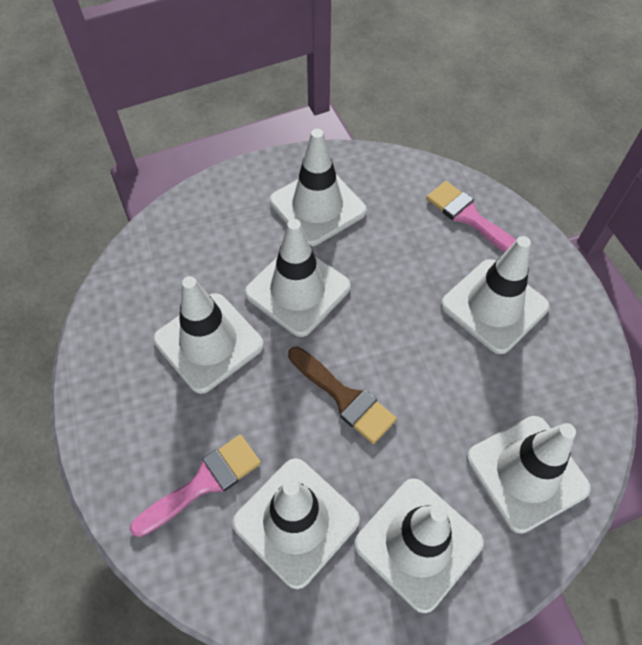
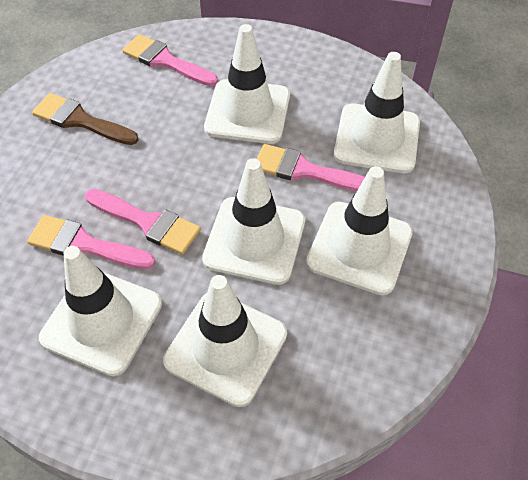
pink brush: [130,435,261,537] [426,181,516,252] = 2 -> [27,215,156,269] [85,189,201,255] [122,34,218,87] [257,144,365,192] = 4
white traffic cone: [153,276,264,394] [232,458,360,589] [245,219,350,337] [269,129,367,246] [354,478,484,613] [441,236,549,354] [467,416,591,534] = 7 -> [39,246,162,376] [163,275,287,407] [202,158,305,285] [204,24,290,144] [306,166,413,295] [334,52,420,173] = 6

